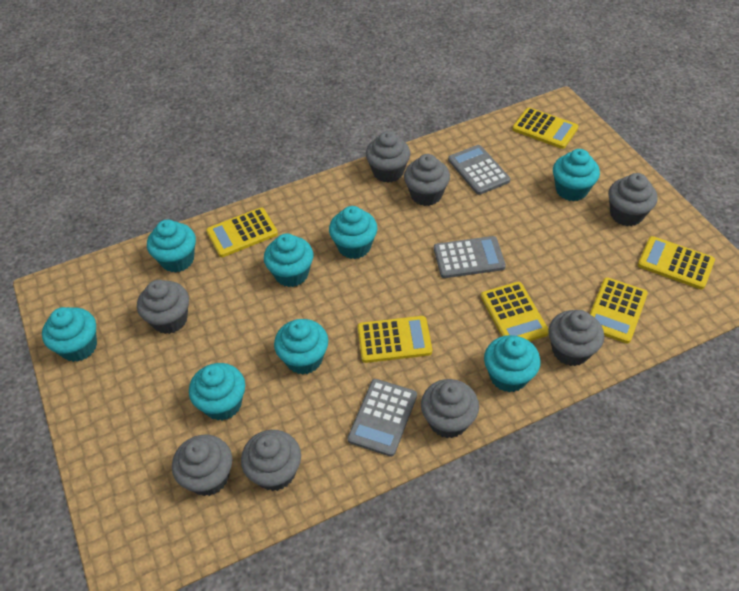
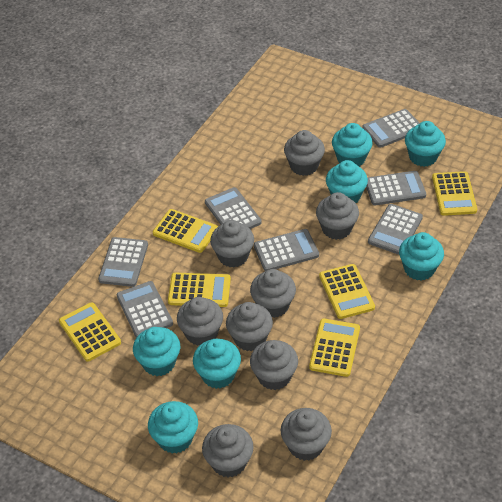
grey calculator: [348,379,417,457] [434,236,506,278] [448,145,510,195] = 3 -> [98,237,148,287] [117,281,173,338] [205,187,262,229] [254,229,319,271] [362,109,420,148] [366,171,426,205] [368,204,423,255] = 7
grey cupcake: [137,280,189,334] [172,435,232,496] [241,430,301,491] [366,131,411,183] [404,154,450,206] [421,379,479,438] [548,310,604,366] [608,173,658,226] = 8 -> [177,297,223,346] [202,424,254,477] [210,220,254,268] [226,302,273,351] [250,269,296,318] [250,340,298,390] [281,408,332,461] [284,130,325,176] [316,192,359,240] = 9
turquoise cupcake: [42,307,97,362] [147,220,196,273] [189,363,245,421] [264,233,313,287] [274,319,328,375] [329,206,377,259] [484,335,541,392] [553,149,600,201] = 8 -> [133,327,180,376] [148,401,198,454] [193,339,241,389] [326,160,368,203] [332,123,373,167] [399,232,444,280] [405,121,446,167] = 7

